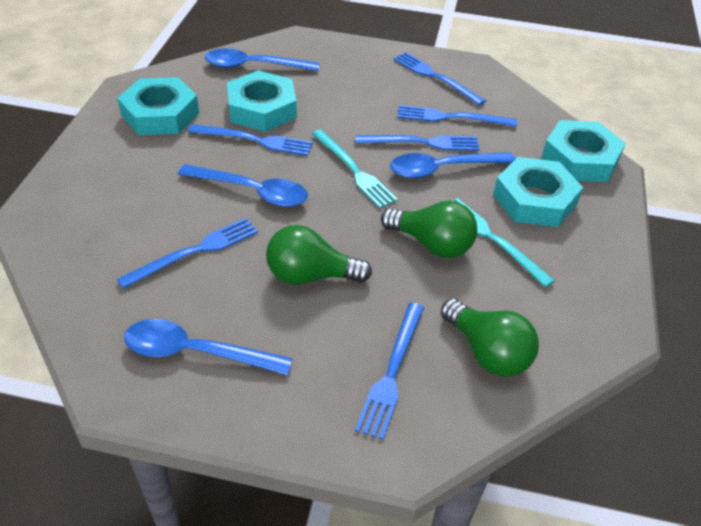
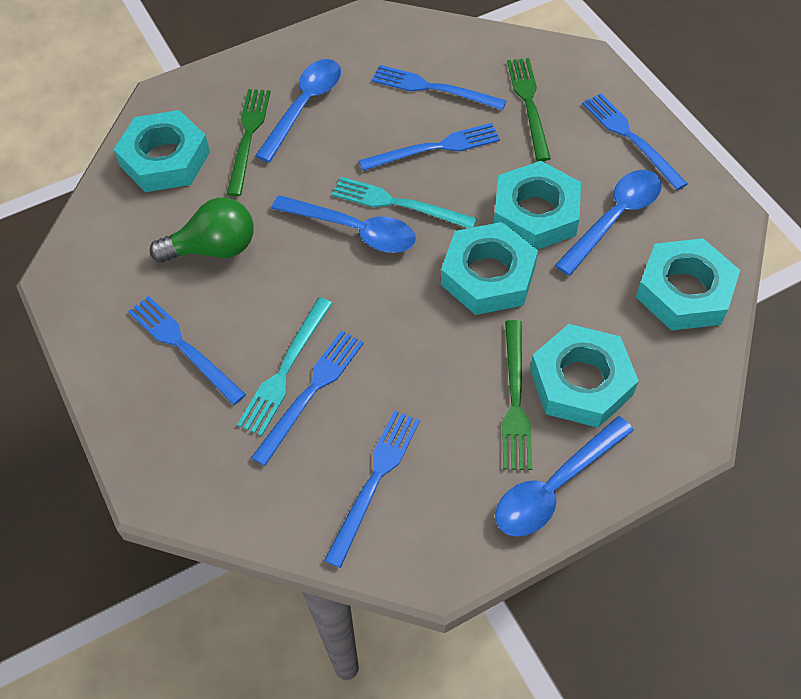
green fork: none = 0 -> [227,89,271,196] [502,320,532,470] [507,58,551,161] = 3
green light bulb: [266,225,372,285] [381,201,477,258] [441,299,539,377] = 3 -> [149,197,254,262] = 1
turquoise nut: [117,77,199,135] [227,71,297,132] [493,157,583,227] [541,120,626,182] = 4 -> [114,110,210,192] [441,222,538,315] [494,161,581,250] [530,324,639,428] [636,238,740,331] = 5

